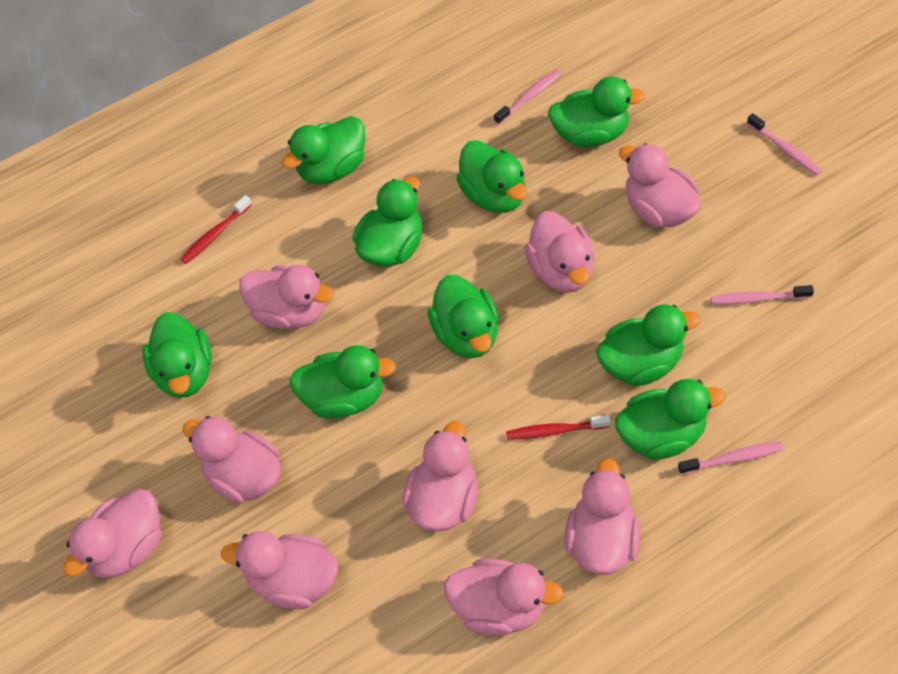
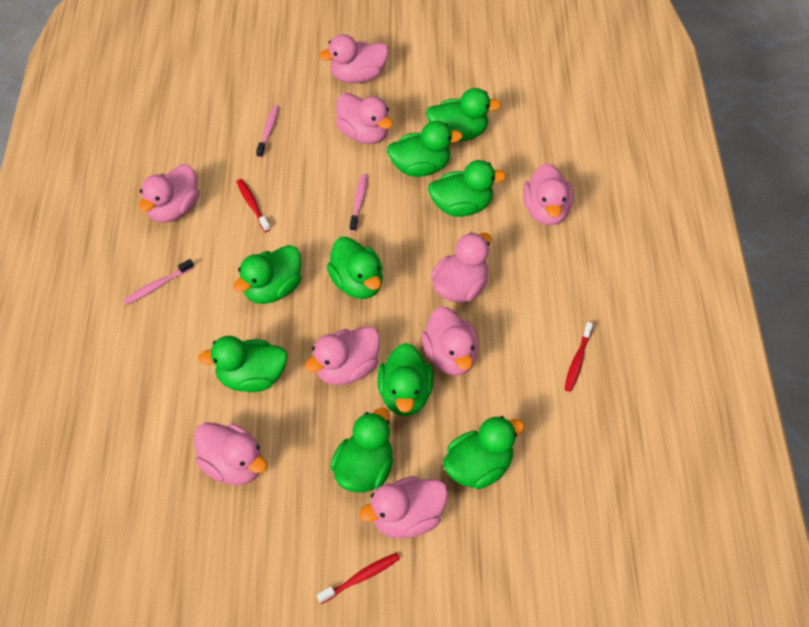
pink toothbrush: [494,69,561,125] [678,442,783,475] [711,285,814,305] [747,113,822,176] = 4 -> [124,259,194,305] [256,105,279,158] [350,174,368,232] = 3
red toothbrush: [180,195,252,264] [506,415,611,440] = 2 -> [236,179,270,232] [317,553,400,604] [565,322,593,392] = 3

